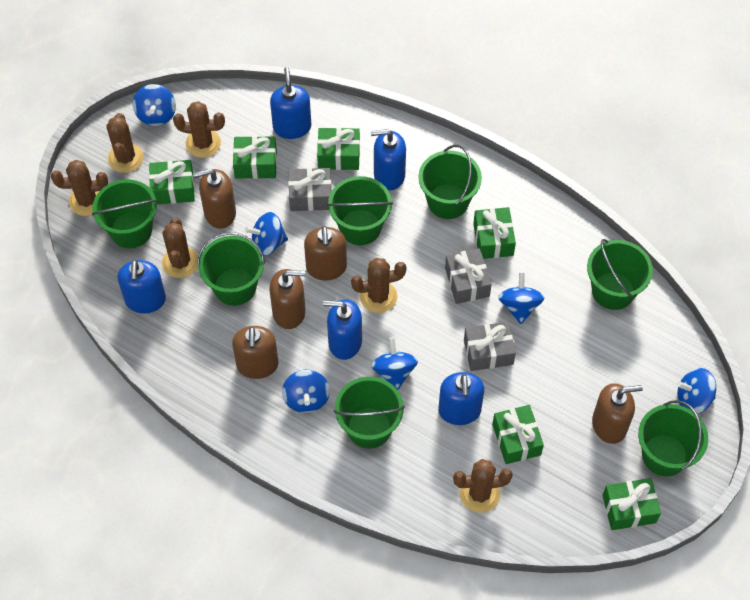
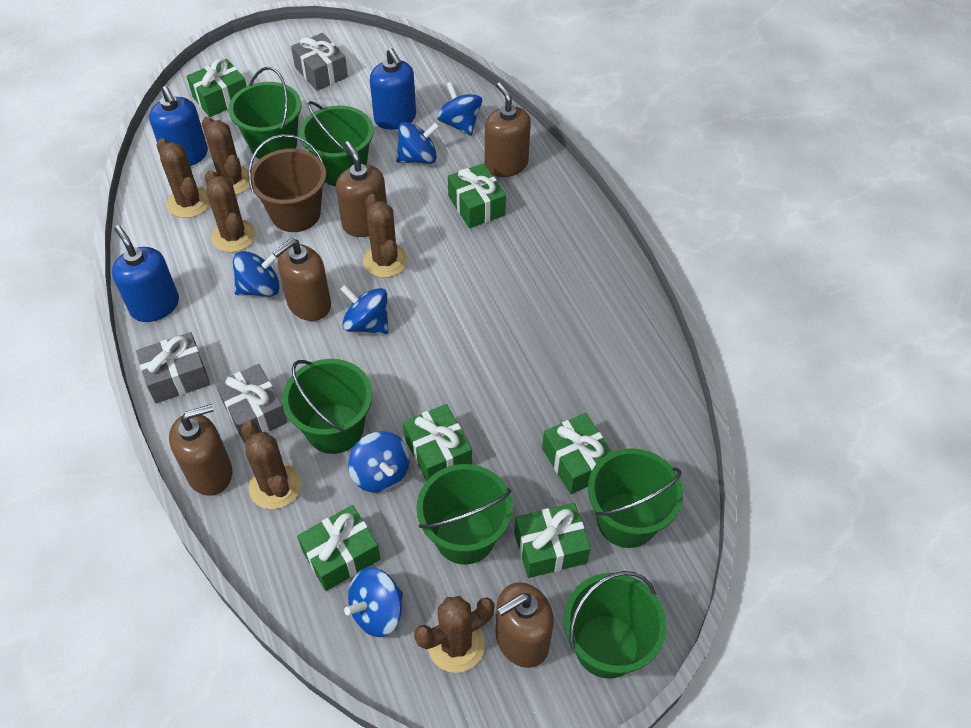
blue soap dispenser: [118,260,166,314] [270,67,311,139] [323,300,362,360] [371,129,406,190] [438,372,484,425] = 5 -> [112,225,179,322] [149,86,208,166] [370,48,416,130] = 3
brown bucket: none = 0 -> [248,134,326,232] = 1
green bucket: [92,179,157,248] [197,232,265,306] [327,176,393,245] [334,377,405,449] [418,145,482,219] [587,239,653,310] [638,400,708,477] = 7 -> [228,67,302,159] [282,359,373,454] [299,101,374,186] [416,464,513,565] [564,571,667,679] [588,448,683,548] = 6

